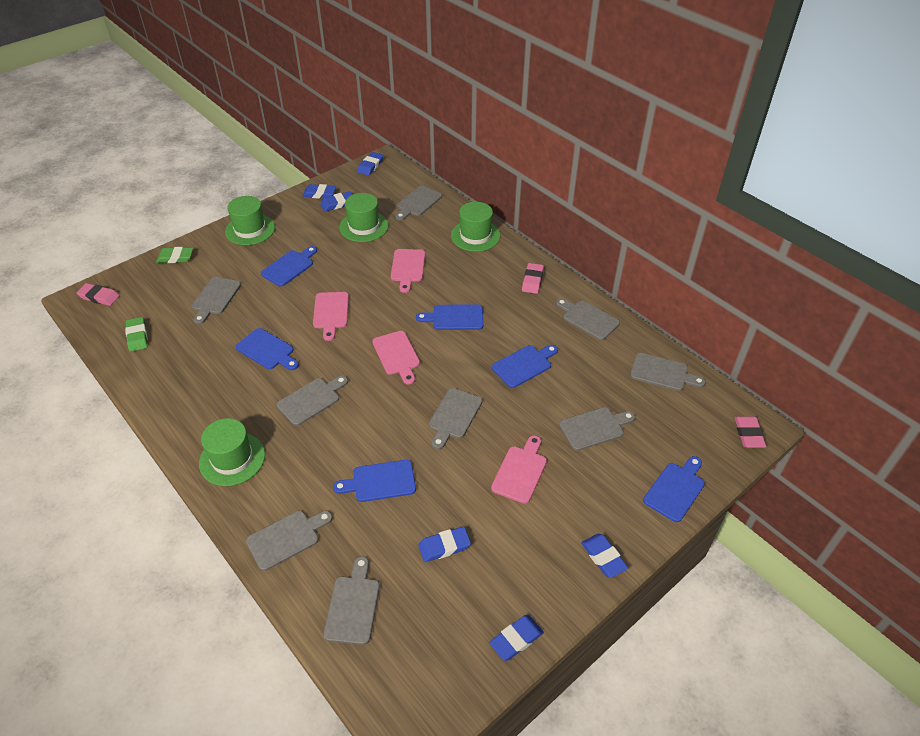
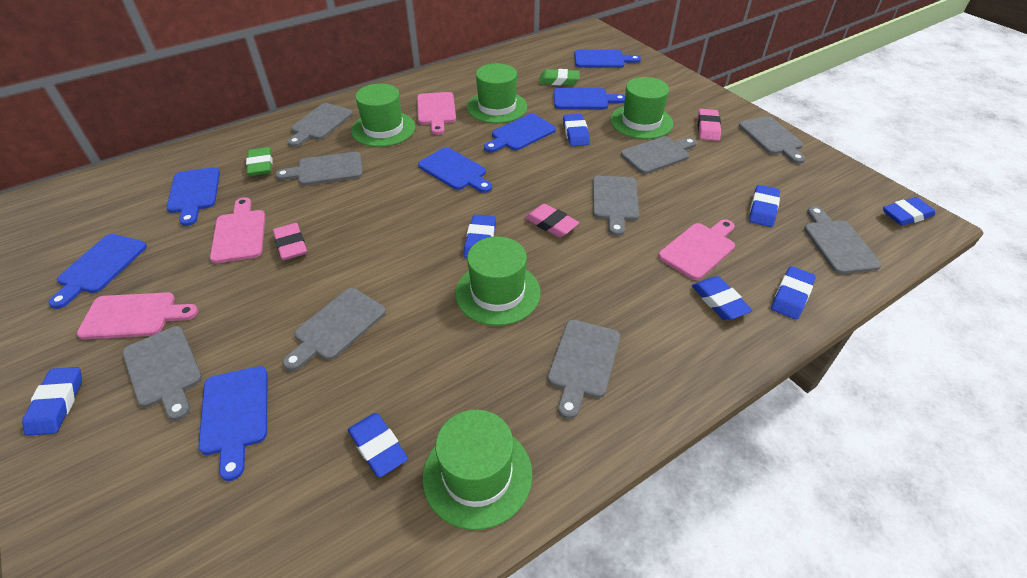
blue cutting board: [236,328,299,370] [261,246,317,287] [333,460,416,502] [416,304,483,330] [492,345,558,388] [643,456,705,522] = 6 -> [48,234,147,309] [166,167,220,226] [198,366,267,481] [418,147,492,193] [484,114,556,152] [554,88,625,109] [574,50,641,68] = 7
blue eraser: [302,184,336,199] [320,191,353,212] [357,152,384,176] [418,527,471,562] [489,615,544,661] [581,534,628,578] = 6 -> [22,367,82,436] [348,413,408,478] [464,215,496,258] [563,114,590,146] [692,276,752,320] [749,185,780,227] [771,266,816,320] [883,197,935,226] = 8
green hat: [199,418,265,486] [225,196,275,245] [339,193,389,242] [451,202,500,252] = 4 -> [351,84,415,147] [422,410,532,530] [455,237,541,326] [467,63,527,123] [610,77,673,139] = 5

